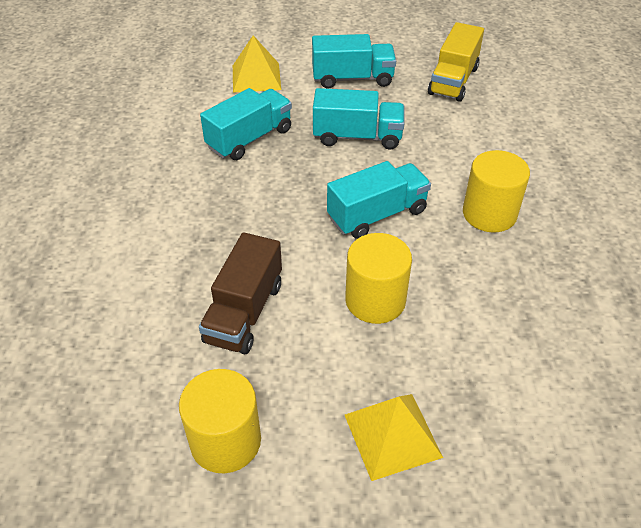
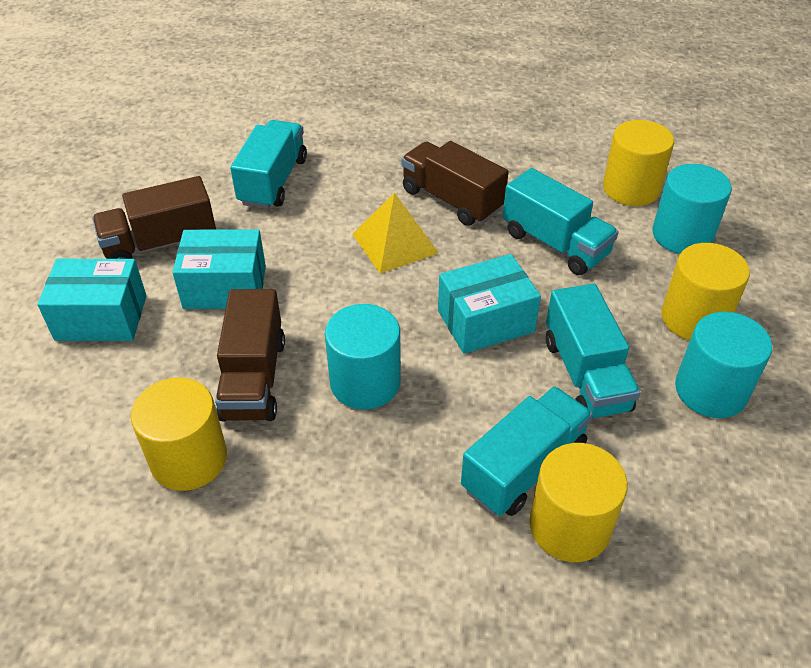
brown truck: [199,232,282,354] = 1 -> [92,176,216,259] [215,289,285,421] [401,141,508,226] = 3
turquoise box: none = 0 -> [37,259,147,341] [172,229,266,309] [438,254,541,354] = 3
turquoise cylinder: none = 0 -> [325,304,401,410] [653,164,732,254] [675,312,772,418] = 3
yellow cylinder: [179,369,261,473] [345,233,412,324] [463,150,530,232] = 3 -> [131,378,227,491] [529,443,628,562] [603,120,674,206] [661,243,750,340] = 4
yellow pyramid: [233,35,281,93] [345,394,443,481] = 2 -> [353,192,439,274] = 1
yellow truck: [428,22,484,102] = 1 -> none = 0

